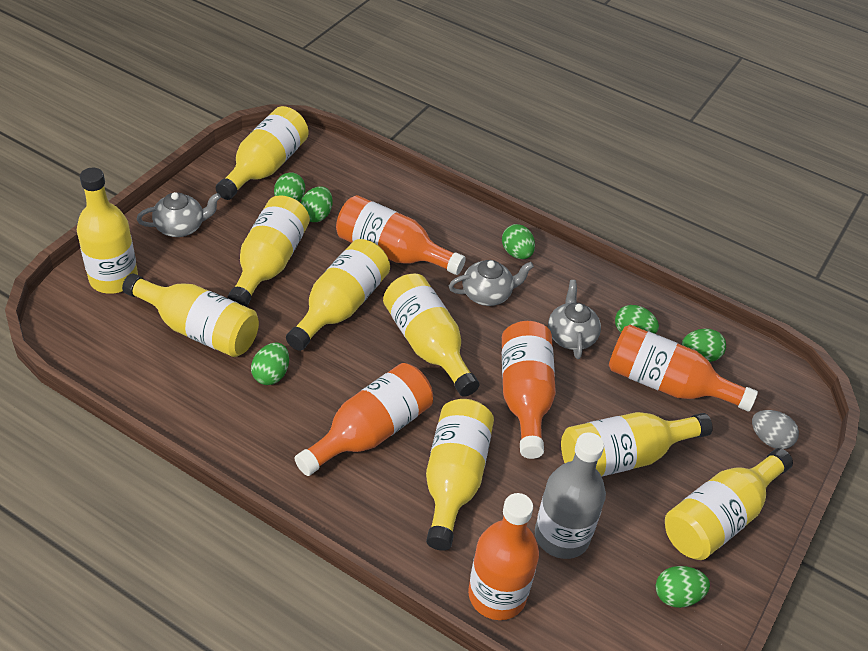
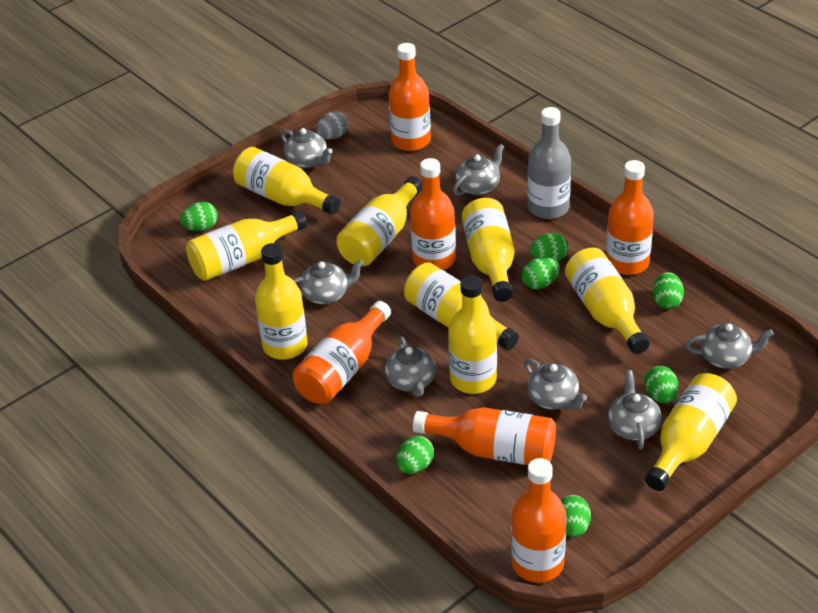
grey teapot: [137,192,221,237] [449,260,534,306] [548,280,601,359] = 3 -> [280,128,333,168] [294,260,364,304] [385,337,436,397] [453,144,505,196] [524,359,587,410] [608,370,662,449] [686,323,774,369] = 7
orange bottle: [295,363,433,476] [336,195,466,275] [468,493,539,620] [502,321,556,459] [609,324,758,412] = 5 -> [292,301,391,404] [389,43,431,151] [410,158,456,270] [413,407,556,465] [511,458,566,583] [606,160,654,275] = 6

